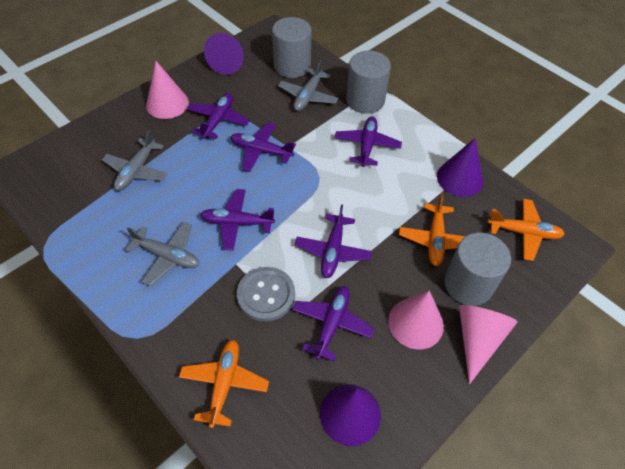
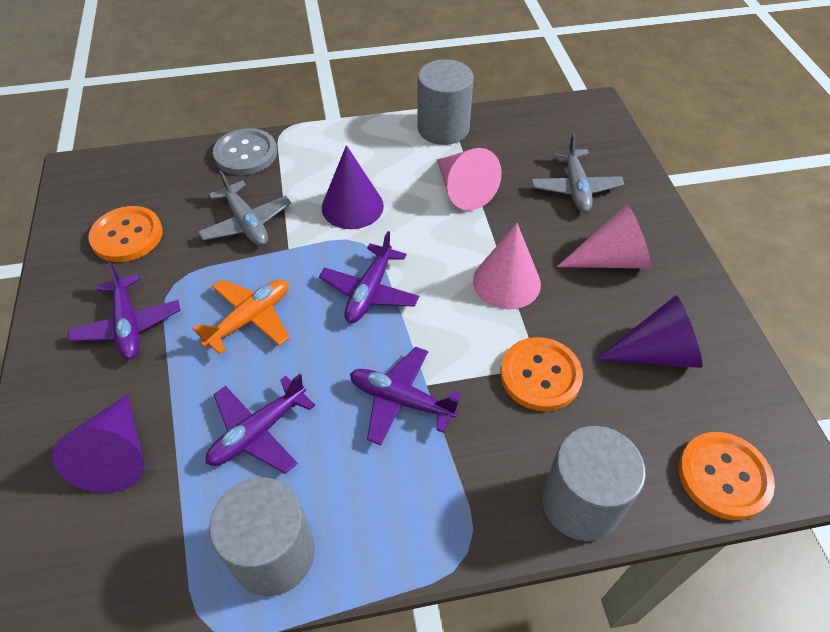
grey plane: [102,129,167,191] [125,222,199,286] [278,60,339,111] = 3 -> [198,170,291,246] [532,133,625,213] = 2
orange button: none = 0 -> [88,206,163,262] [500,337,583,411] [679,432,775,520] = 3
orange plane: [179,340,269,428] [399,194,466,266] [488,199,565,261] = 3 -> [193,279,290,355] = 1
purple plane: [187,93,250,139] [200,189,275,251] [231,122,296,172] [292,286,374,362] [295,204,372,278] [335,116,402,167] = 6 -> [68,262,181,360] [206,374,315,474] [319,231,419,323] [350,347,461,445] = 4

